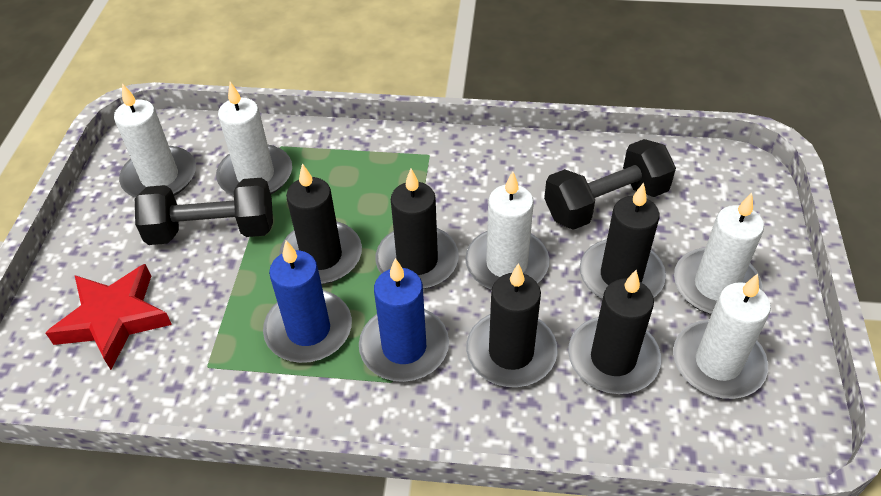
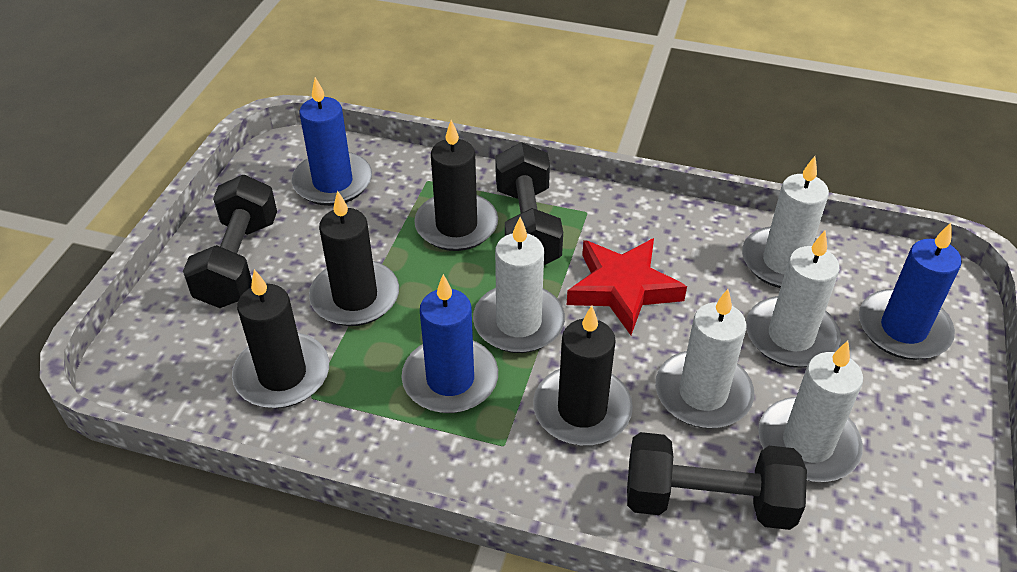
black candle: [279,163,362,284] [376,169,459,289] [466,263,557,387] [568,270,661,394] [580,183,666,299] = 5 -> [232,269,329,408] [309,190,399,326] [414,120,498,251] [533,306,633,446] = 4
black dumbbell: [135,178,273,245] [544,139,676,230] = 2 -> [183,175,277,308] [495,142,563,265] [627,432,807,530] = 3
blue candle: [263,241,352,363] [359,258,449,382] = 2 -> [292,77,372,206] [402,274,498,413] [859,223,962,360] = 3

